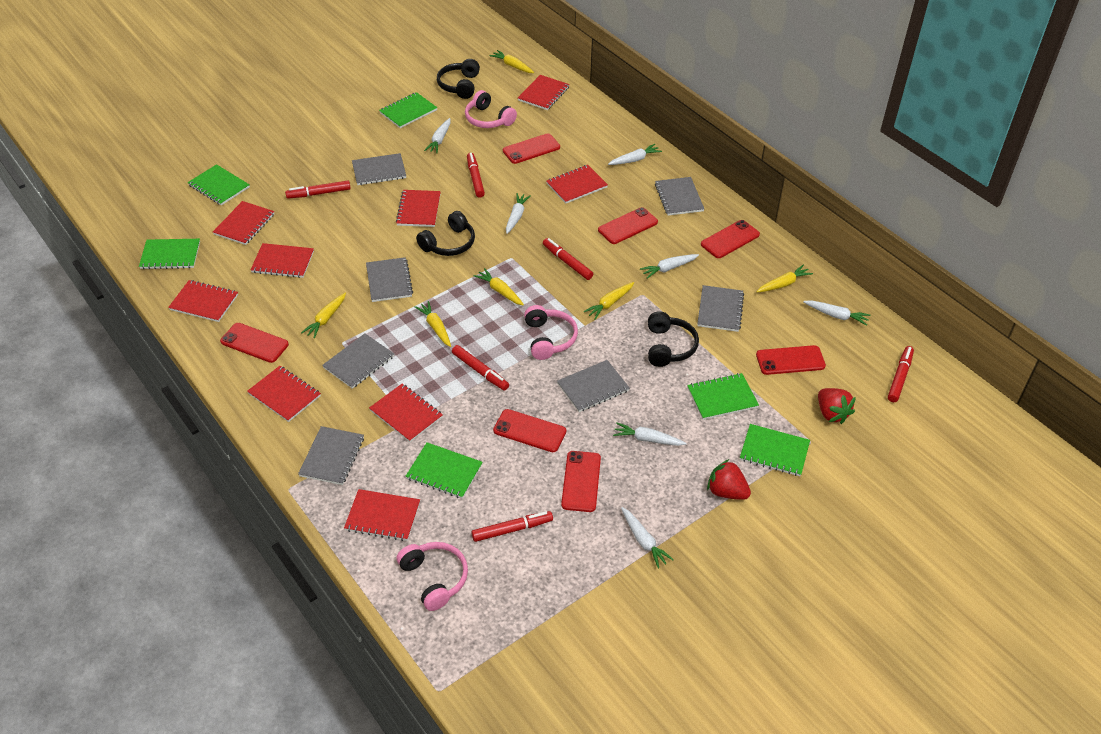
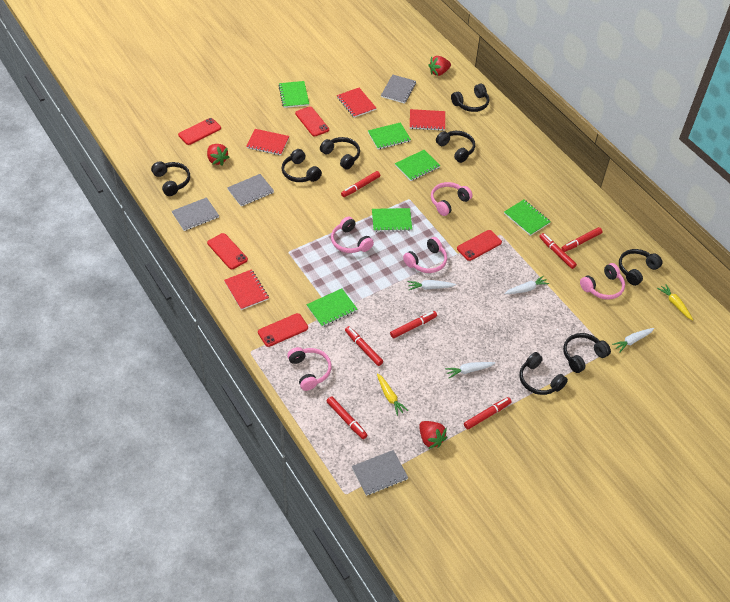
black headphones: [416,211,475,256] [437,59,480,99] [648,311,699,367] = 3 -> [151,161,190,196] [281,149,322,182] [320,137,360,170] [436,131,475,163] [451,84,489,112] [519,352,568,395] [563,333,611,373] [619,249,663,286] = 8
grey notebook: [298,426,364,485] [322,334,394,389] [352,153,406,185] [366,257,413,302] [557,360,630,412] [655,177,704,216] [697,285,744,332] = 7 -> [172,197,219,231] [227,174,274,206] [352,450,408,496] [381,74,416,104] = 4
pink headphones: [396,542,468,611] [465,90,517,128] [524,305,578,360] = 3 -> [287,347,332,391] [331,216,374,253] [403,237,447,273] [431,182,473,216] [580,263,625,300] = 5
red marker: [285,181,351,199] [452,345,509,390] [467,153,485,198] [471,511,553,542] [543,238,593,280] [888,346,914,402] = 6 -> [327,396,367,439] [341,171,380,197] [345,326,383,366] [390,311,437,338] [464,397,512,429] [539,233,577,269] [561,227,602,252] = 7
red notebook: [168,280,238,322] [213,201,274,245] [247,366,321,422] [251,243,314,278] [344,489,420,541] [369,383,443,442] [396,190,441,227] [518,75,570,110] [546,165,608,204] = 9 -> [224,269,269,310] [246,129,289,155] [337,88,376,118] [410,109,445,131] = 4
red phone: [220,323,289,363] [493,409,566,452] [503,133,560,164] [561,451,601,512] [598,207,658,244] [701,220,760,258] [756,345,826,375] = 7 -> [178,118,221,145] [207,233,248,269] [258,313,308,347] [295,106,329,137] [457,230,502,261] = 5
red strawberry: [707,459,751,500] [818,388,856,424] = 2 -> [207,144,229,165] [419,421,447,449] [428,56,451,76] = 3
white carrot: [424,118,451,153] [506,193,531,234] [608,144,662,165] [613,422,687,446] [621,507,674,568] [640,254,699,279] [803,300,870,326] = 7 -> [408,280,456,290] [445,362,495,378] [504,276,549,294] [612,328,654,353] = 4
yellow carrot: [301,293,346,338] [414,301,451,347] [474,268,524,306] [490,50,534,73] [584,282,634,320] [756,265,813,292] = 6 -> [377,373,408,416] [657,284,693,320] = 2

